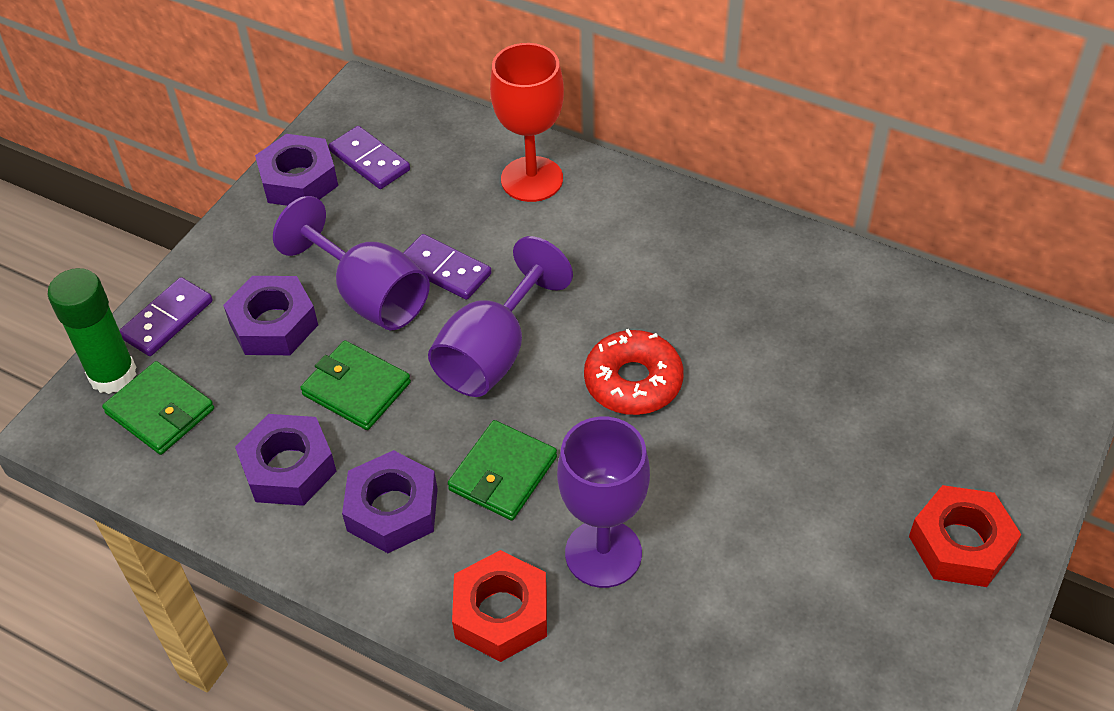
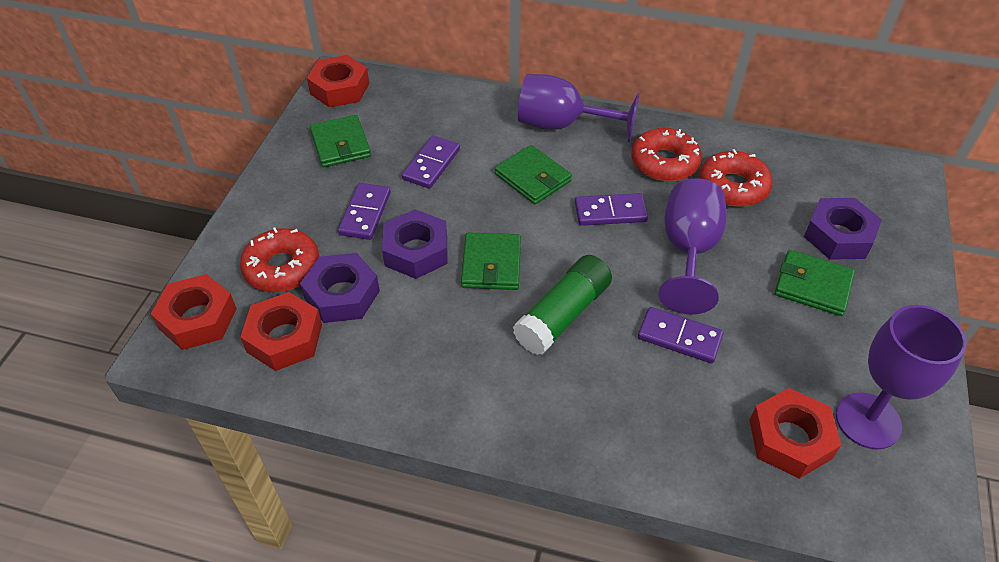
green wallet: [102,361,214,455] [300,341,411,430] [448,420,557,521] = 3 -> [310,115,371,167] [461,232,521,290] [495,145,572,204] [775,250,855,316] = 4
purple domino: [119,277,213,356] [329,126,410,189] [404,234,492,300] = 3 -> [338,183,391,240] [402,136,460,189] [575,193,648,226] [638,307,724,363] = 4
purple nut: [223,276,318,355] [235,414,337,506] [255,134,338,206] [342,450,438,553] = 4 -> [300,253,380,323] [382,209,448,279] [804,198,882,260] = 3
red donut: [584,329,683,415] = 1 -> [240,228,320,292] [631,128,702,182] [699,149,773,207] = 3
red goblet: [490,43,564,202] = 1 -> none = 0
red nut: [452,550,547,662] [909,485,1022,587] = 2 -> [151,274,237,350] [240,292,322,371] [307,55,369,107] [749,388,841,479] = 4

